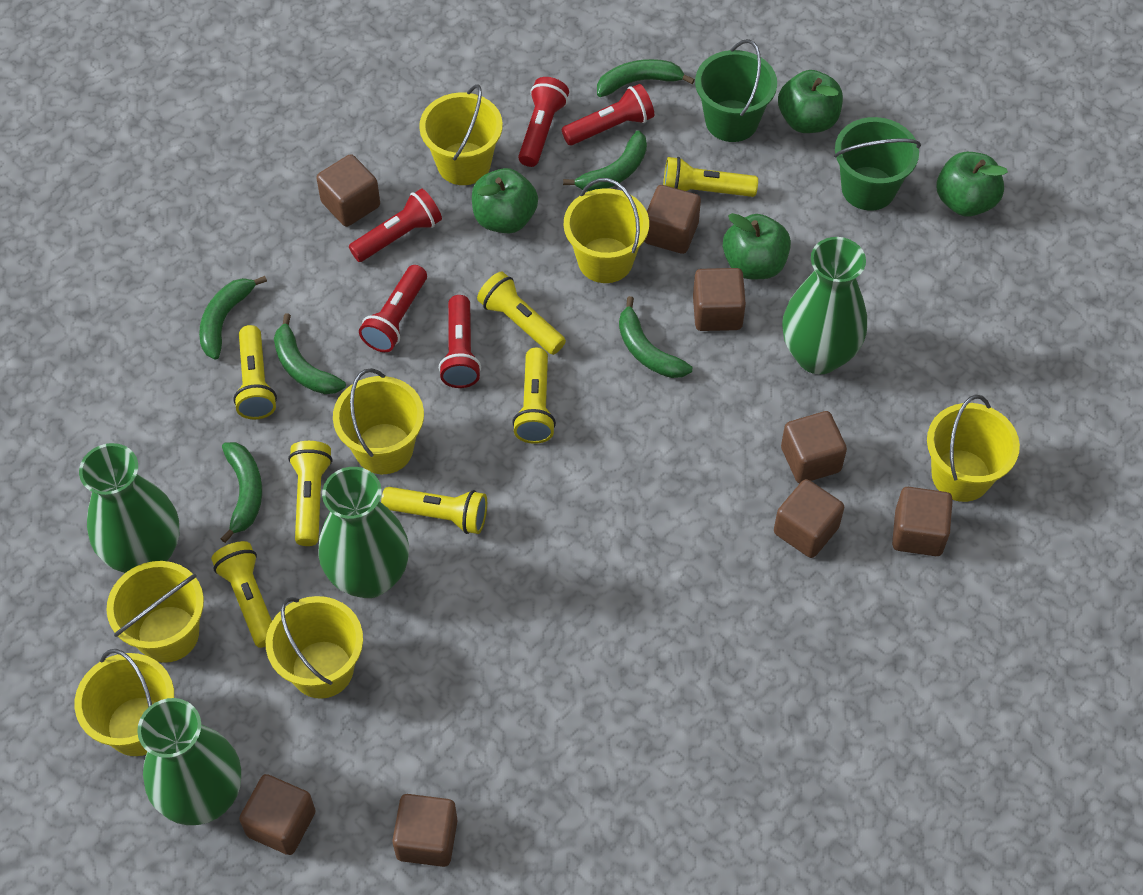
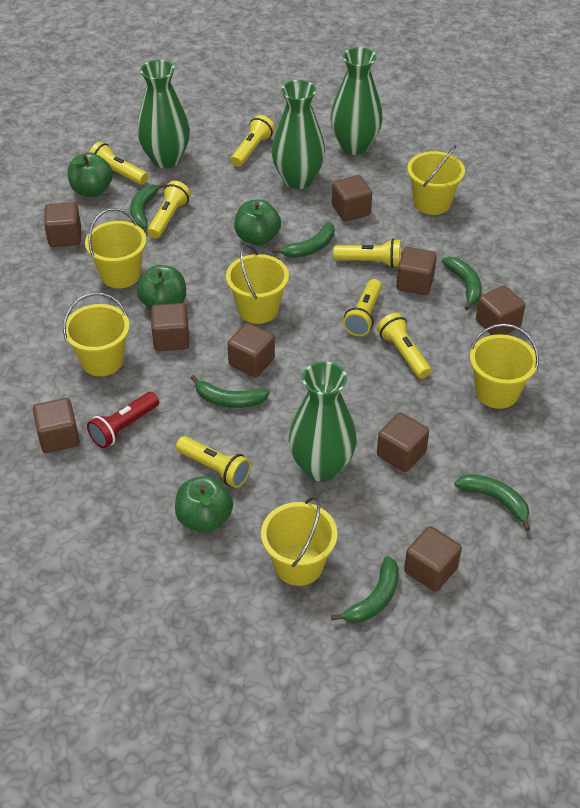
brown cube: [239,774,316,855] [316,154,380,227] [392,794,458,867] [644,185,701,254] [693,268,746,331] [774,479,844,558] [781,411,847,483] [892,487,953,556] = 8 -> [33,398,80,453] [44,202,81,247] [151,303,189,351] [227,323,275,378] [332,175,372,222] [377,412,429,472] [396,247,437,295] [404,526,462,592] [476,285,525,335] = 9
green bucket: [695,39,777,142] [834,117,921,211] = 2 -> none = 0
red flashlight: [349,188,442,262] [359,265,427,352] [439,295,481,388] [518,77,569,167] [562,84,654,145] = 5 -> [87,392,159,448] = 1
yellow bucket: [75,649,174,756] [106,561,204,663] [266,596,363,699] [333,368,424,474] [419,84,503,185] [564,178,649,283] [927,395,1020,502] = 7 -> [63,292,130,376] [85,208,147,288] [226,244,289,324] [261,496,337,586] [407,145,465,215] [470,324,539,409] = 6

